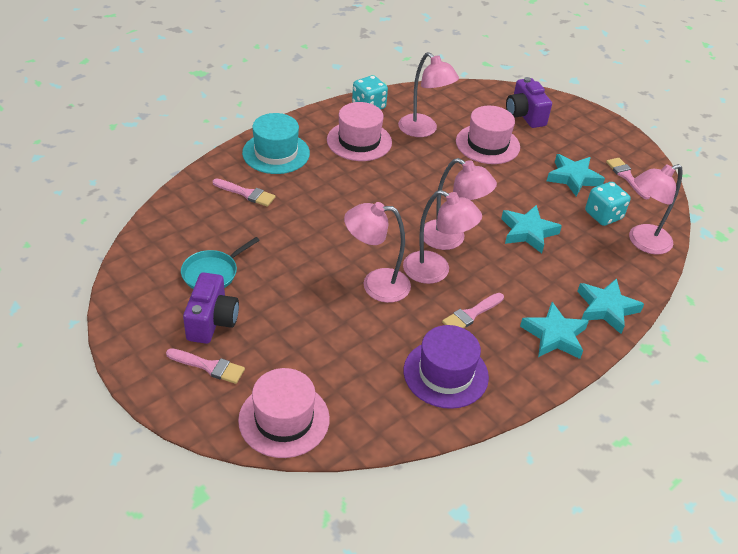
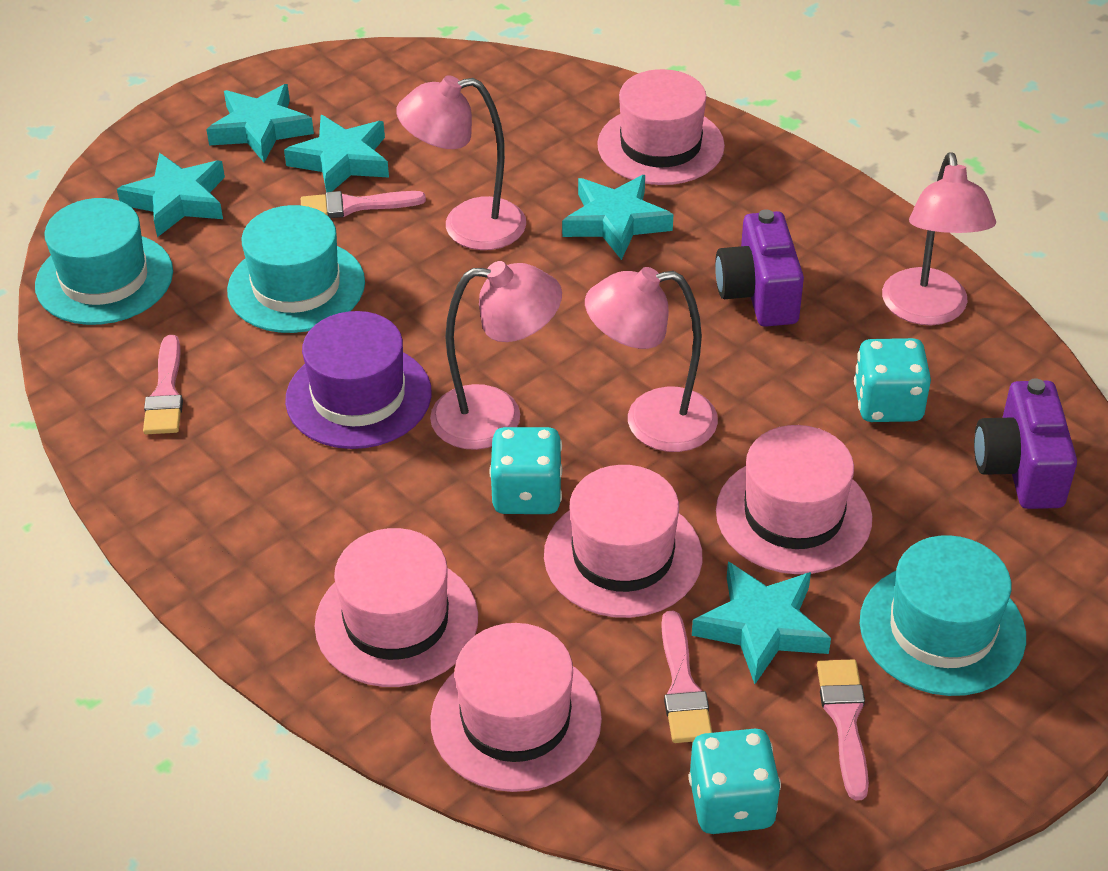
pink hat: [238,368,330,458] [327,102,392,161] [456,106,520,164] = 3 -> [315,528,478,687] [431,623,602,792] [544,465,702,618] [597,69,725,185] [716,425,872,574] = 5
pink lamp: [344,202,411,303] [398,52,459,137] [403,190,482,284] [424,158,497,250] [629,164,683,254] = 5 -> [396,75,526,250] [430,261,562,450] [585,267,718,452] [882,152,996,325] = 4
turquoise dice: [352,75,388,110] [585,182,631,226] = 2 -> [489,427,562,514] [689,729,781,834] [854,338,931,422] = 3
turquoise hat: [242,113,310,174] = 1 -> [35,198,173,325] [227,205,365,333] [860,535,1026,696] = 3
turquoise pan: [181,237,260,289] = 1 -> none = 0
turquoise star: [501,205,562,253] [520,302,589,359] [547,154,605,197] [577,278,644,334] = 4 -> [117,153,225,237] [206,84,314,162] [284,115,389,192] [562,175,673,260] [692,562,831,684] = 5

